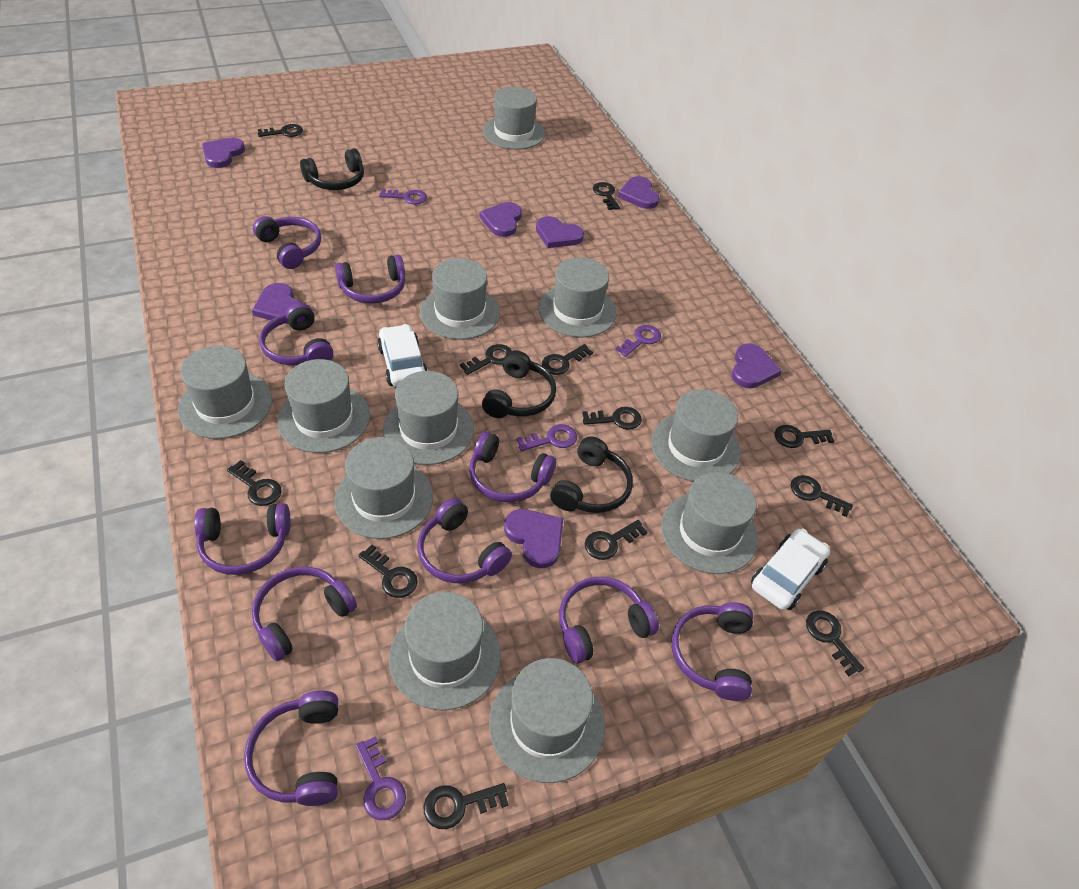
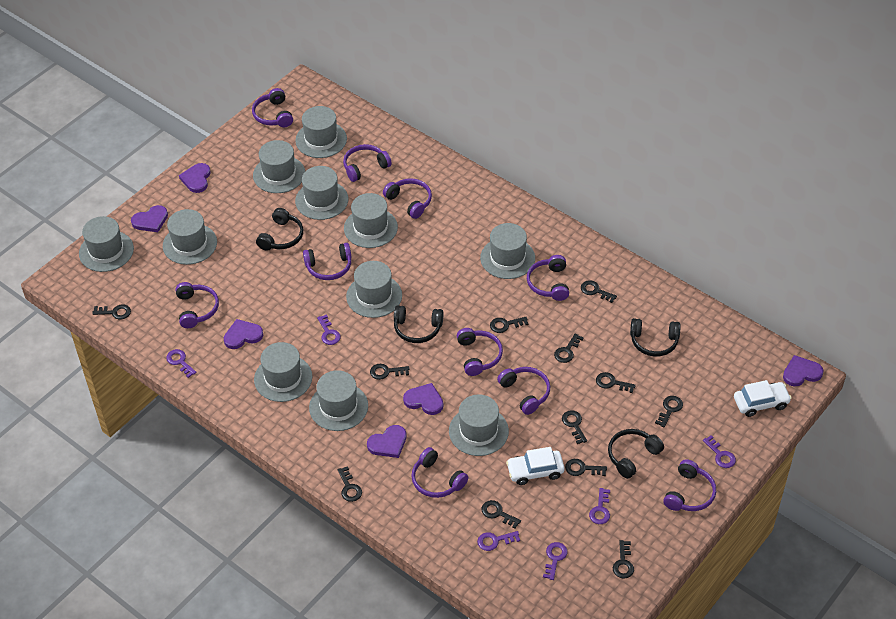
black headphones: [300,148,364,190] [482,350,556,418] [550,436,633,513] = 3 -> [256,208,303,251] [394,305,443,343] [608,429,664,479] [630,318,681,357] = 4
purple heart: [202,138,245,168] [252,283,301,324] [479,202,522,237] [504,509,563,568] [536,216,584,248] [618,176,660,209] [732,343,782,388] = 7 -> [131,205,168,232] [179,163,211,193] [224,319,263,349] [367,425,407,458] [403,383,443,415] [783,355,824,386] = 6
purple key: [356,736,406,820] [379,189,427,204] [516,424,577,451] [615,325,661,357] = 4 -> [166,349,196,378] [317,314,341,345] [477,531,520,551] [543,542,568,580] [589,488,610,524] [703,435,736,468] = 6

